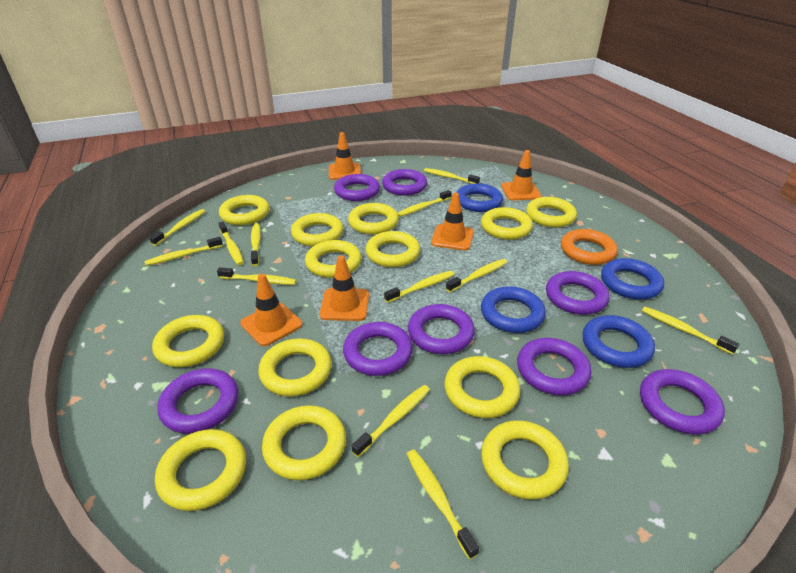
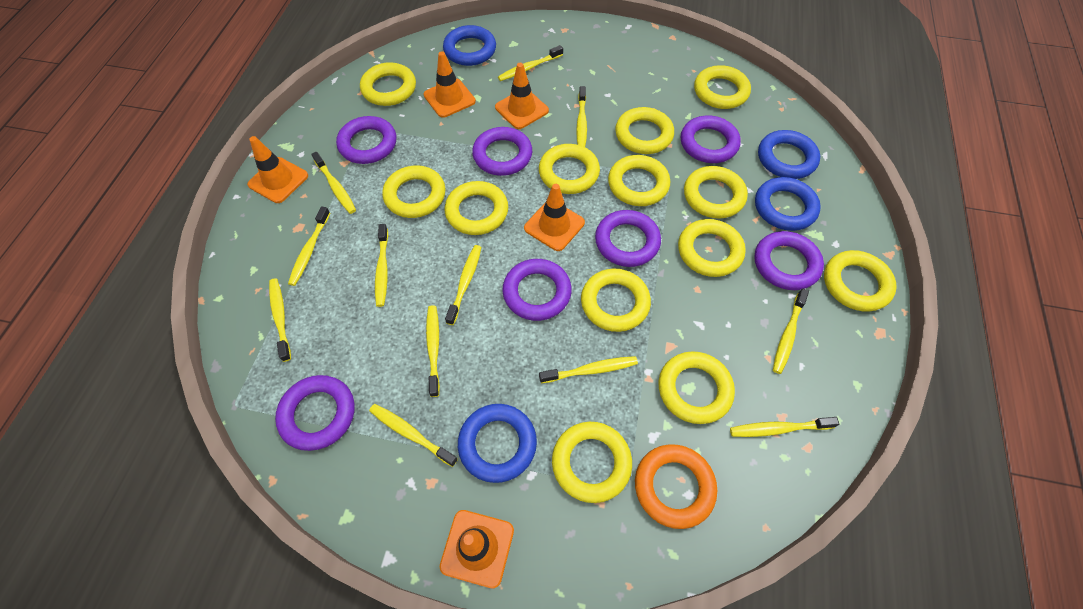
purple ring: [157,369,238,434] [334,174,380,201] [343,322,413,376] [382,169,427,196] [408,304,475,354] [517,338,591,395] [546,271,610,315] [640,369,725,434] = 8 -> [275,375,355,451] [336,116,396,164] [472,127,532,176] [502,259,572,321] [595,210,661,267] [681,115,741,163] [754,231,824,290] = 7

